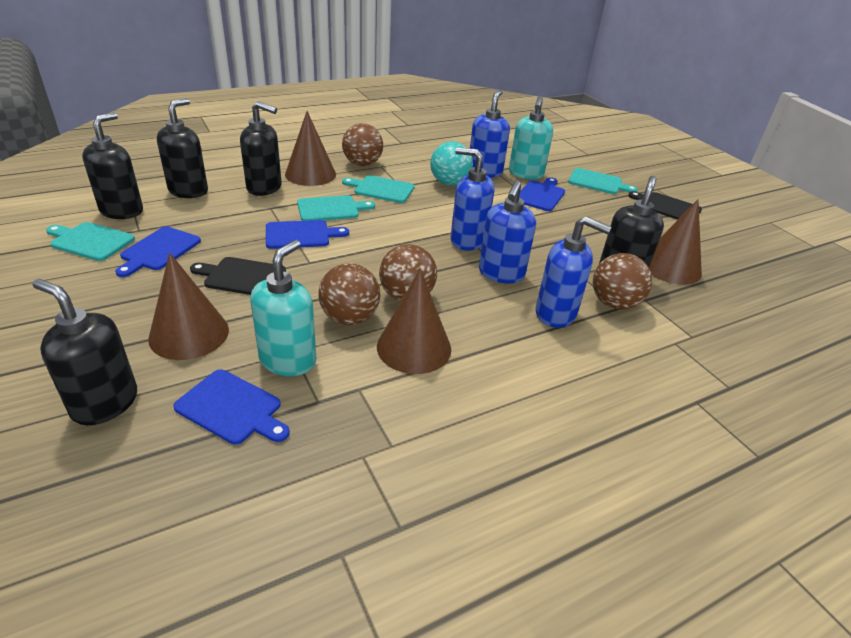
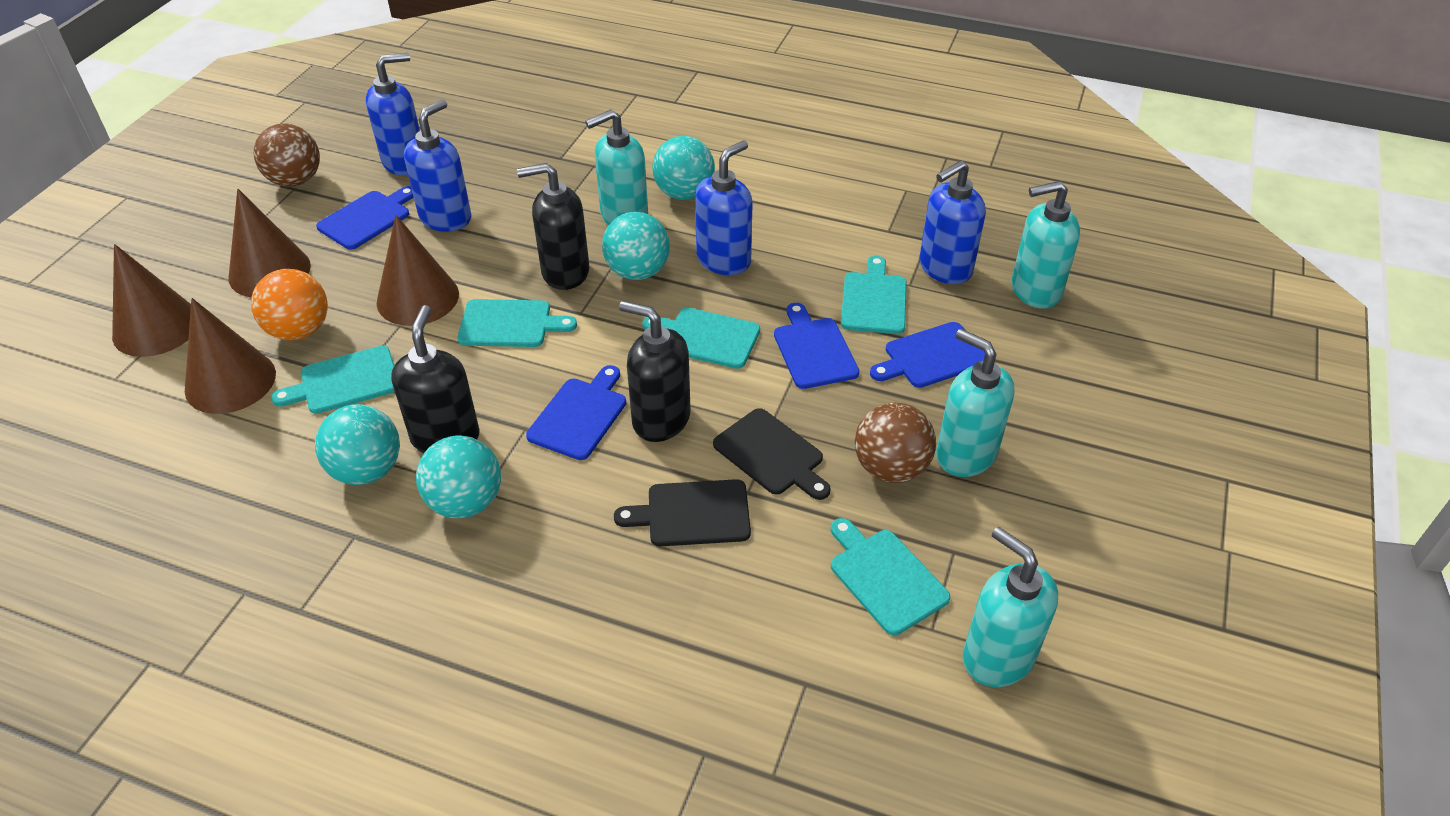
black soap dispenser: [33,279,137,425] [82,112,143,219] [157,98,208,198] [240,101,282,196] [599,176,664,267] = 5 -> [391,305,480,453] [517,163,589,290] [619,301,691,442] = 3
brown ball: [318,263,380,325] [342,123,383,166] [379,244,437,301] [593,253,652,310] = 4 -> [254,124,320,187] [855,403,936,483] = 2
orange ball: none = 0 -> [251,269,328,340] = 1
turquoise ball: [430,141,473,186] = 1 -> [315,404,400,485] [416,436,501,518] [602,212,670,280] [652,136,715,200] = 4
turquoise cutting board: [46,222,135,261] [297,195,375,221] [342,175,415,203] [568,168,638,194] = 4 -> [271,346,395,414] [458,299,577,347] [642,308,760,369] [830,518,950,635] [841,256,907,334] = 5
turquoise soap dispenser: [250,240,316,376] [509,96,553,179] = 2 -> [585,109,648,225] [936,329,1014,477] [963,526,1058,687] [1012,181,1080,309] = 4

